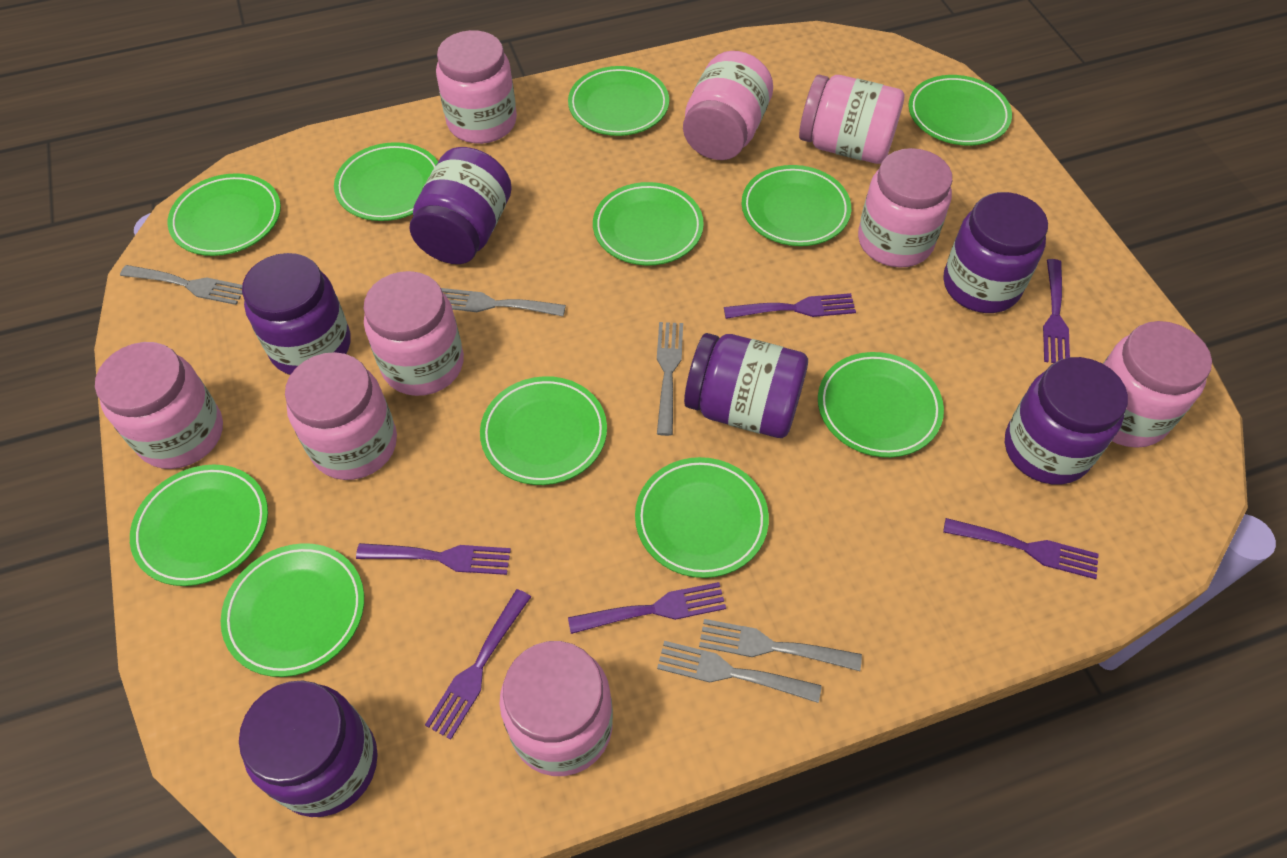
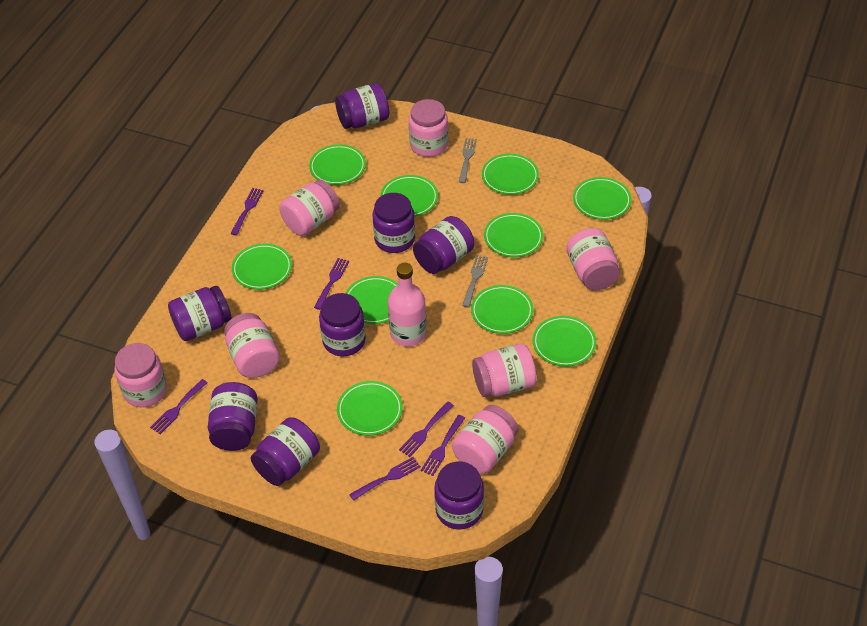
green plate: [130,465,268,586] [168,173,281,256] [221,543,364,677] [334,142,438,221] [480,376,607,485] [568,66,669,136] [593,182,704,265] [635,457,769,578] [742,165,851,246] [818,352,944,457] [908,75,1012,146] = 11 -> [232,244,292,290] [309,144,366,185] [337,381,403,436] [345,276,398,324] [380,175,438,217] [471,285,534,334] [482,154,539,195] [484,213,543,257] [533,316,596,367] [573,177,632,220] = 10
grey fork: [120,265,243,305] [441,288,566,316] [657,322,683,436] [657,641,822,703] [699,619,862,671] = 5 -> [459,138,477,183] [462,255,488,307] = 2
pink bottle: none = 0 -> [388,263,427,346] = 1
pink jar: [95,342,223,469] [285,352,397,480] [364,271,464,396] [436,30,517,144] [499,641,613,776] [683,51,773,160] [799,75,904,164] [858,148,952,268] [1103,321,1212,448] = 9 -> [115,343,167,407] [224,313,280,378] [279,180,340,236] [409,99,448,157] [452,405,518,474] [472,344,537,397] [566,228,620,290] = 7
purple jar: [239,680,378,817] [242,253,351,375] [409,147,512,264] [684,333,808,438] [943,192,1048,313] [1005,357,1128,485] = 6 -> [168,286,232,341] [208,382,258,451] [251,417,320,486] [319,293,366,356] [335,83,389,129] [373,193,415,253] [413,216,474,274] [434,461,484,530] = 8

